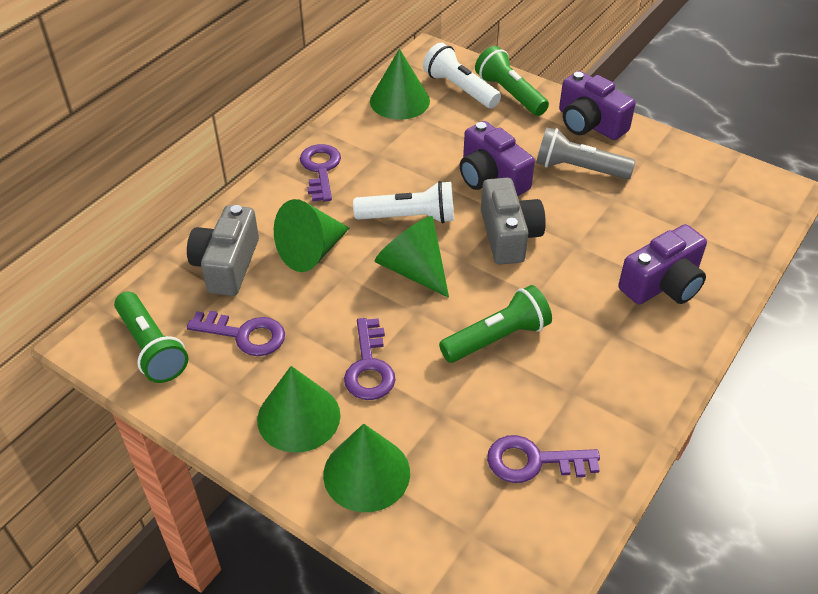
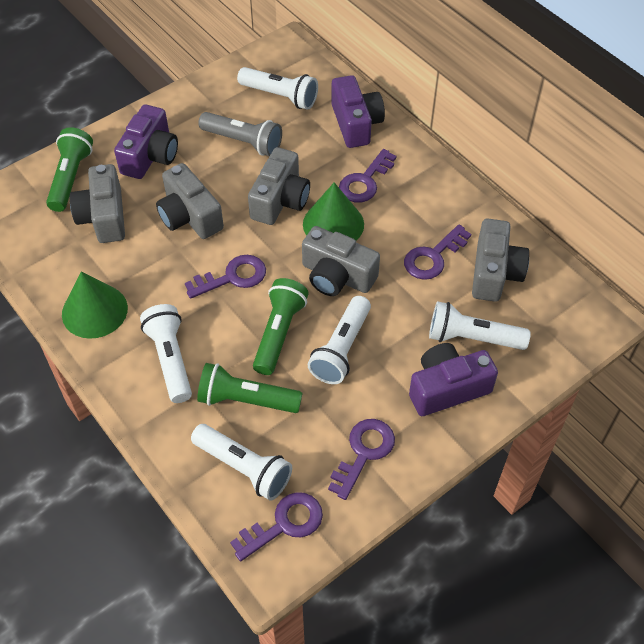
green cone: [257,366,340,453] [274,199,350,272] [323,424,410,512] [370,49,430,120] [375,216,449,298] = 5 -> [62,271,128,339] [303,182,364,240] = 2
grey camera: [187,205,259,296] [481,178,546,265] = 2 -> [70,164,125,243] [156,163,224,239] [248,147,310,225] [302,226,380,296] [472,219,529,302] = 5
purple key: [187,311,285,356] [300,144,341,202] [344,318,396,400] [487,435,600,483] = 4 -> [185,255,266,299] [230,492,323,561] [328,419,395,500] [339,149,397,203] [404,224,471,280] = 5
white flashlight: [353,181,454,223] [423,42,501,109] = 2 -> [140,304,192,403] [191,424,292,501] [237,67,318,110] [307,296,371,384] [429,301,531,350] = 5

